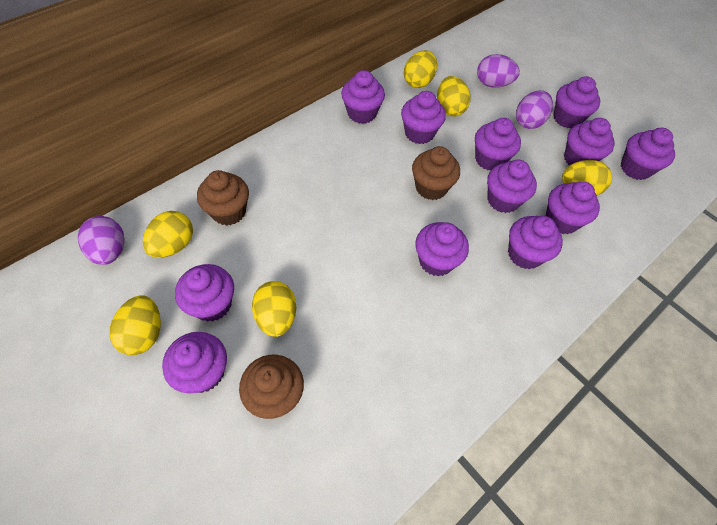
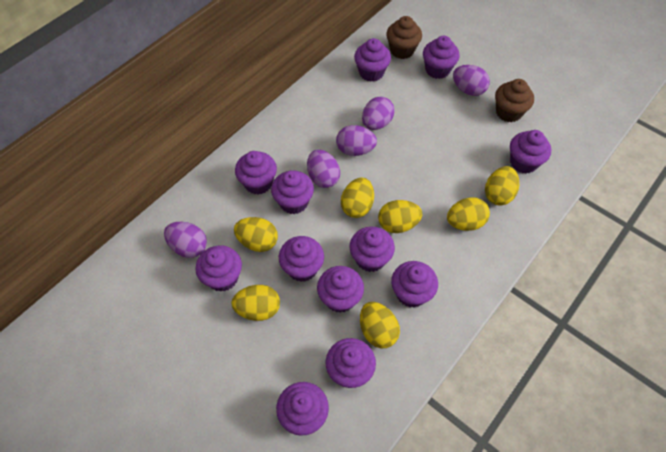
brown cupcake: [197,170,249,226] [239,355,304,419] [412,146,460,200] = 3 -> [386,16,422,59] [495,79,534,122] = 2
purple egg: [78,216,125,265] [477,54,520,88] [516,90,553,129] = 3 -> [164,222,207,258] [307,149,340,188] [336,125,377,156] [362,96,394,130] [453,65,490,96] = 5
yellow egg: [109,295,161,355] [143,211,193,258] [252,281,296,337] [404,50,437,88] [437,76,470,116] [562,160,612,195] = 6 -> [231,285,280,321] [234,217,278,252] [341,178,374,218] [360,302,400,348] [378,200,422,233] [447,197,490,231] [485,166,519,206] = 7

